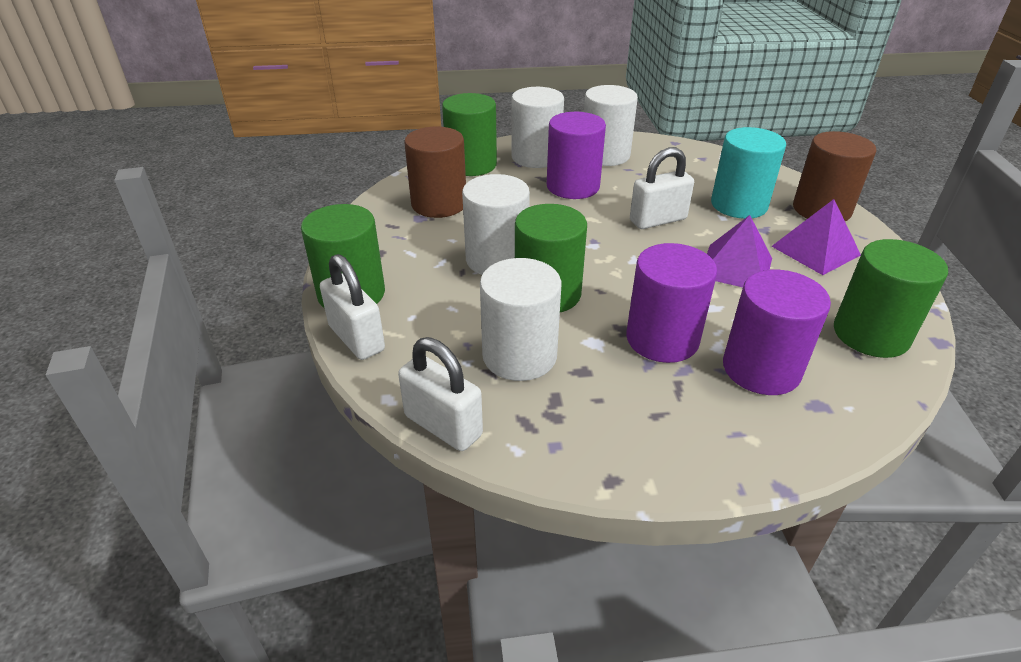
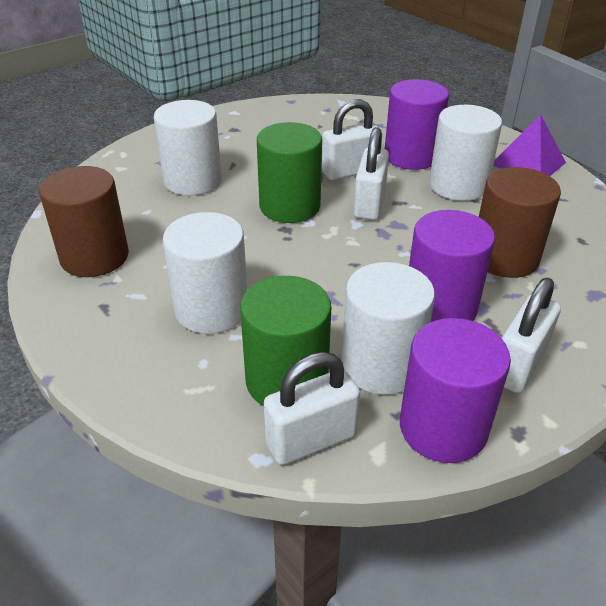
green cylinder: [301,204,385,308] [442,93,497,176] [515,204,587,312] [834,239,948,358] = 4 -> [240,276,331,406] [257,122,322,223] = 2
purple pyramid: [707,215,772,287] [771,199,861,275] = 2 -> [493,115,566,176] = 1
turquoise cylinder: [711,127,786,219] = 1 -> none = 0
white padlock: [320,254,385,360] [398,337,483,451] [630,147,694,229] = 3 -> [264,352,360,465] [322,99,382,180] [354,127,389,220] [502,278,561,393] = 4

